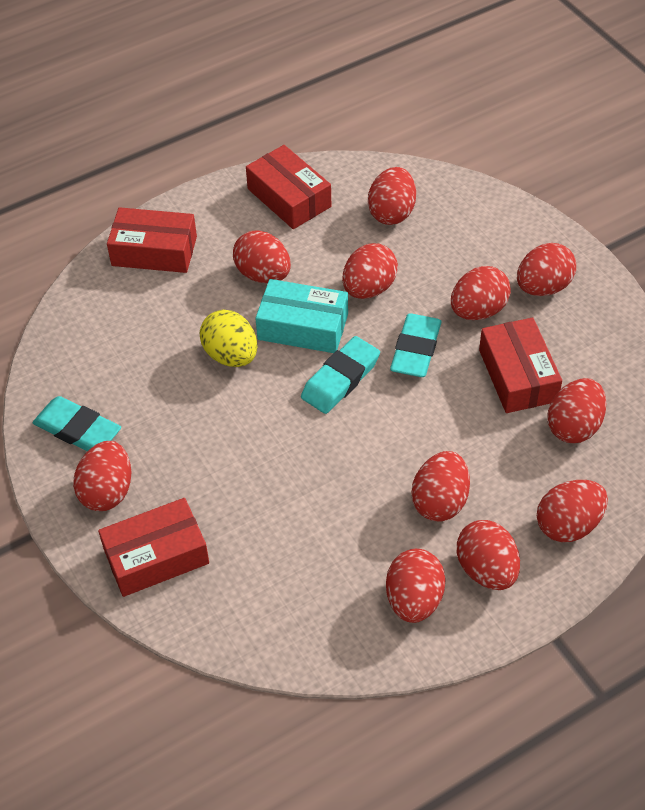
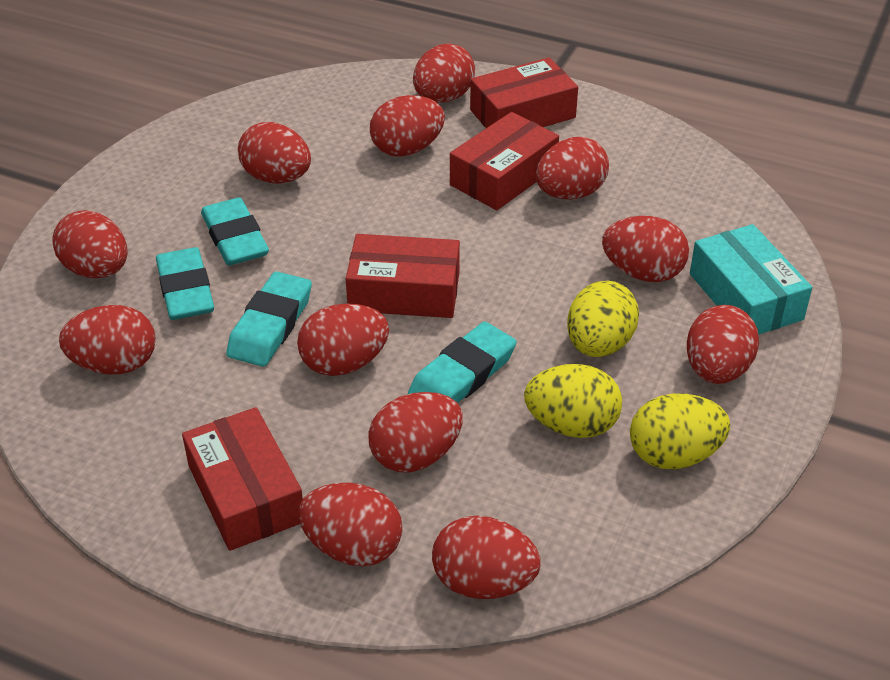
red egg: [73,441,132,511] [233,230,291,283] [342,243,398,299] [368,167,416,225] [386,549,446,623] [411,451,470,522] [451,266,511,320] [457,520,520,590] [517,243,576,296] [537,480,608,542] [547,378,606,443] = 11 -> [52,210,127,278] [59,305,156,374] [238,122,311,184] [297,304,389,376] [298,483,402,566] [368,392,463,472] [370,95,445,157] [413,43,475,103] [432,516,541,599] [536,137,609,200] [602,216,689,282] [687,305,759,384] = 12
turquoise eraser: [33,396,121,451] [301,336,380,414] [390,313,441,377] = 3 -> [156,247,214,320] [201,197,269,265] [226,272,312,367] [408,321,517,403] = 4
yellow egg: [200,310,257,367] = 1 -> [524,364,622,438] [567,281,639,357] [630,393,730,469] = 3

